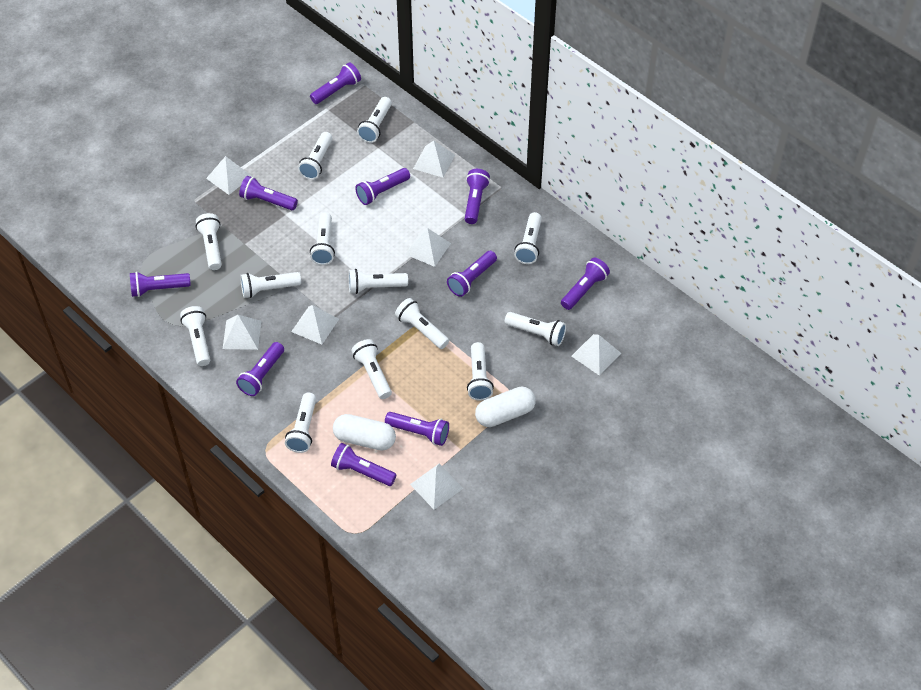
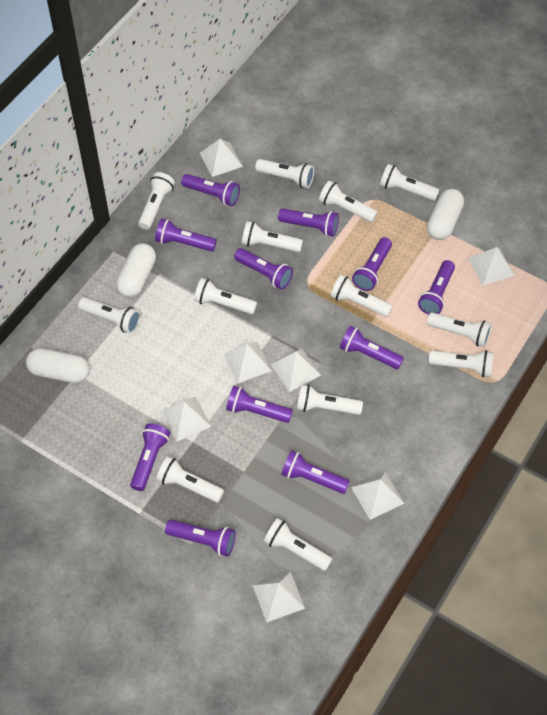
purple flashlight: [130,272,191,297] [236,342,284,396] [239,176,298,210] [310,62,361,104] [331,443,396,486] [355,168,410,205] [385,412,449,446] [447,251,497,297] [465,169,490,224] [561,258,610,310] = 10 -> [130,423,170,491] [155,218,217,252] [165,520,236,557] [181,174,240,206] [226,386,293,423] [234,248,293,290] [278,208,339,237] [281,450,350,494] [340,326,404,369] [352,237,392,291] [418,260,455,314] = 11
white capsule: [333,414,396,451] [475,387,536,427] = 2 -> [26,348,90,383] [116,243,156,298] [427,189,464,240] = 3

